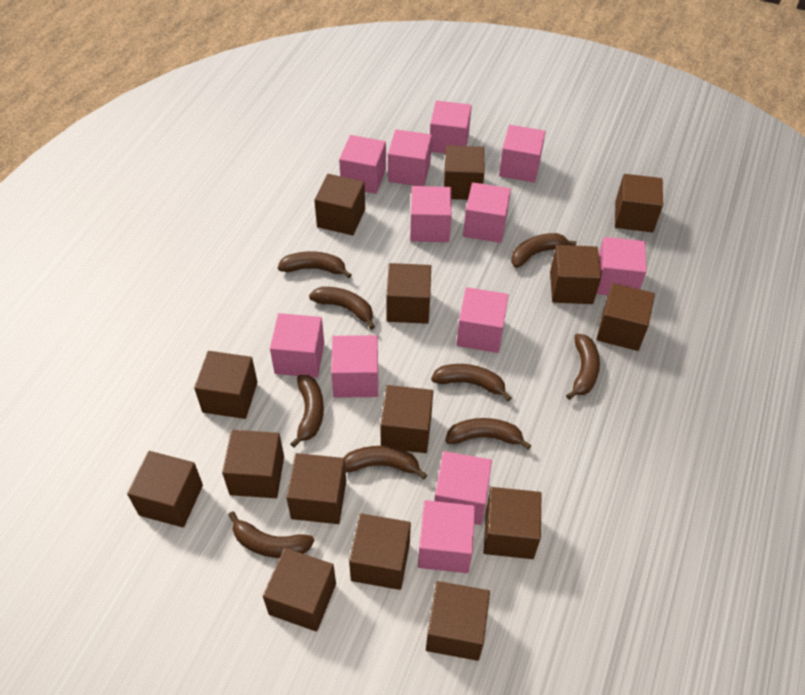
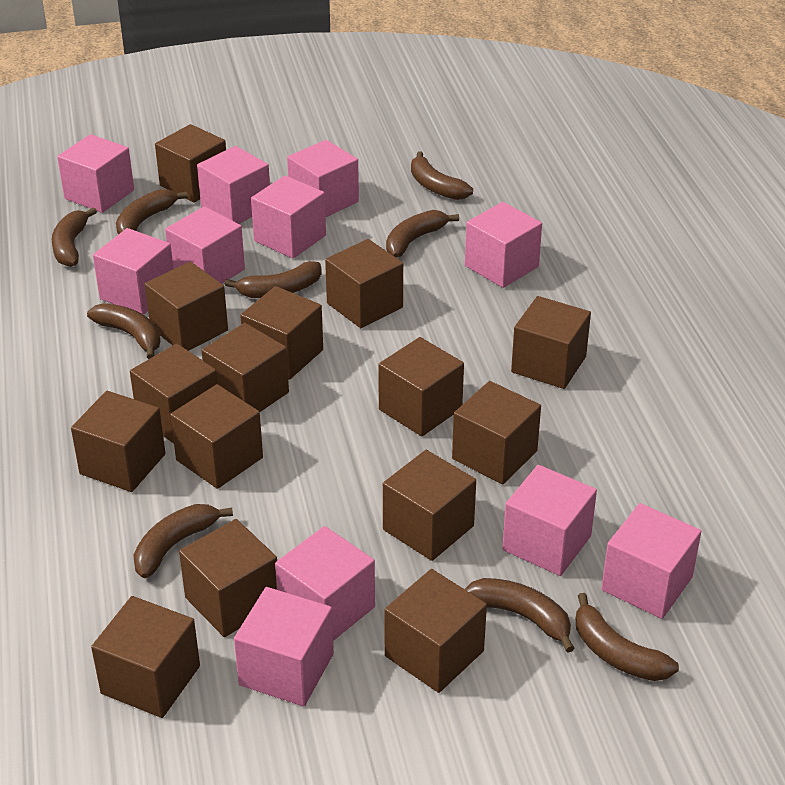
pink cube: [270,313,324,378] [331,335,378,398] [339,135,386,194] [388,129,432,186] [410,186,452,242] [418,500,475,573] [430,100,472,154] [434,451,492,525] [456,287,509,353] [463,182,511,243] [499,125,546,183] [597,237,647,295] = 12 -> [57,134,134,213] [93,228,173,315] [165,206,245,284] [197,146,270,224] [234,587,334,706] [251,175,326,258] [275,526,375,641] [287,140,359,217] [465,202,542,288] [502,465,597,576] [601,503,701,619] = 11

